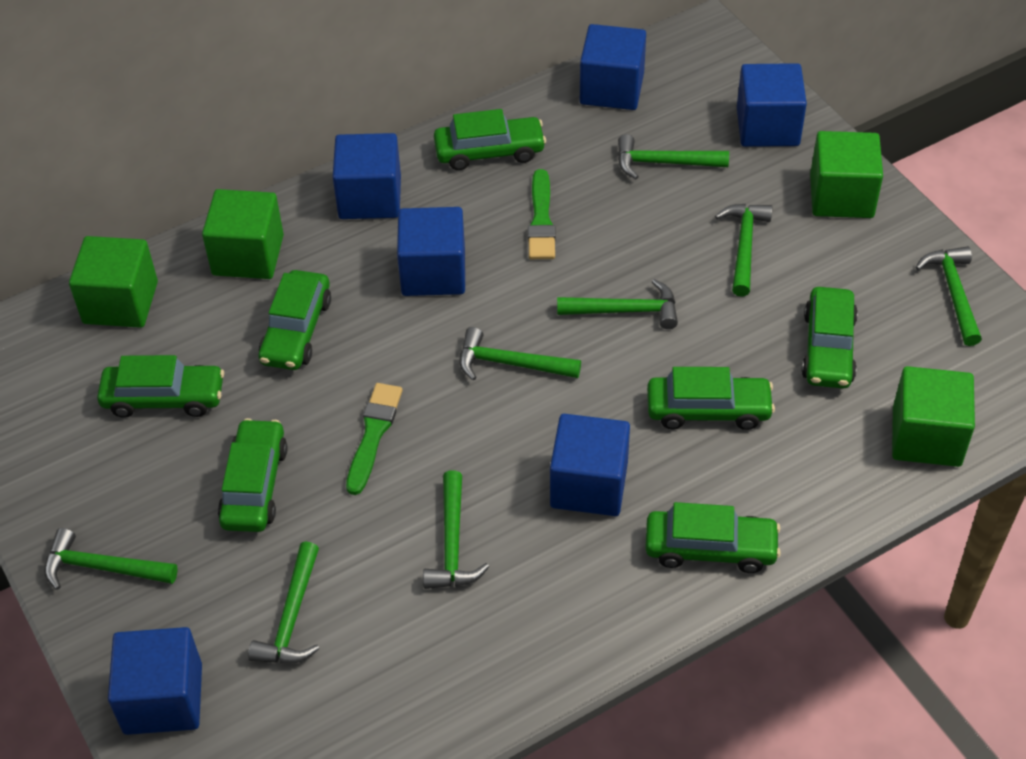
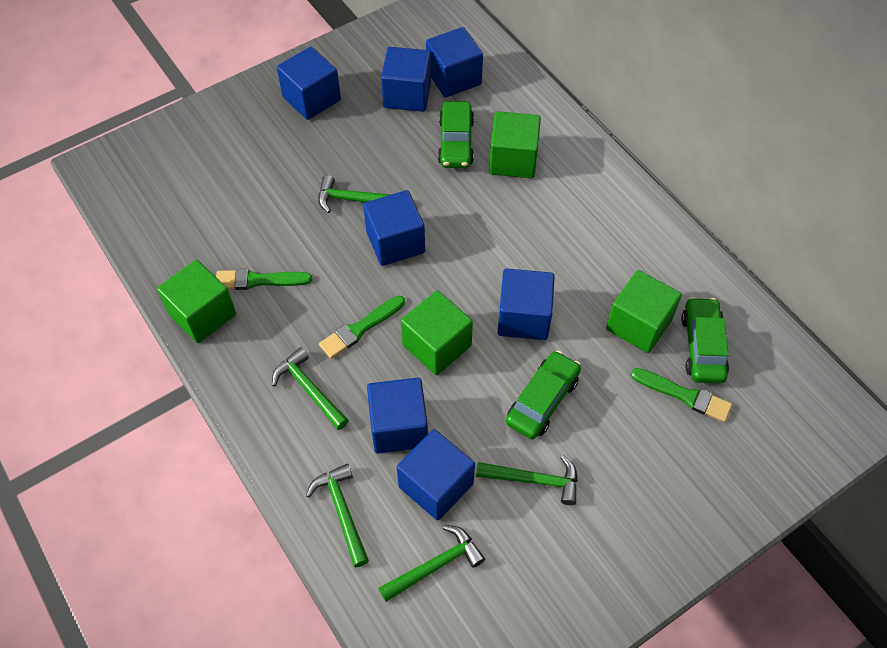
blue cube: [108,627,202,735] [333,133,401,219] [397,207,465,296] [550,414,630,516] [580,24,646,110] [737,63,807,147] = 6 -> [277,47,341,120] [363,190,425,266] [367,378,428,453] [381,47,431,112] [397,429,475,520] [426,27,483,98] [497,269,555,340] = 7
green brush: [346,383,403,495] [528,169,556,259] = 2 -> [216,269,312,290] [319,296,405,359] [631,368,732,422] = 3
green car: [97,355,224,418] [218,418,288,532] [258,270,331,370] [434,109,546,170] [645,502,781,573] [647,367,775,430] [801,287,858,388] = 7 -> [438,101,474,168] [506,351,581,439] [681,297,729,384] = 3
green hammer: [44,528,178,590] [248,541,319,664] [423,470,489,589] [459,327,581,381] [557,279,678,329] [618,134,729,179] [715,204,772,297] [915,246,982,346] = 8 -> [272,347,349,430] [306,463,369,567] [318,175,392,213] [378,525,485,602] [476,455,578,505] = 5

